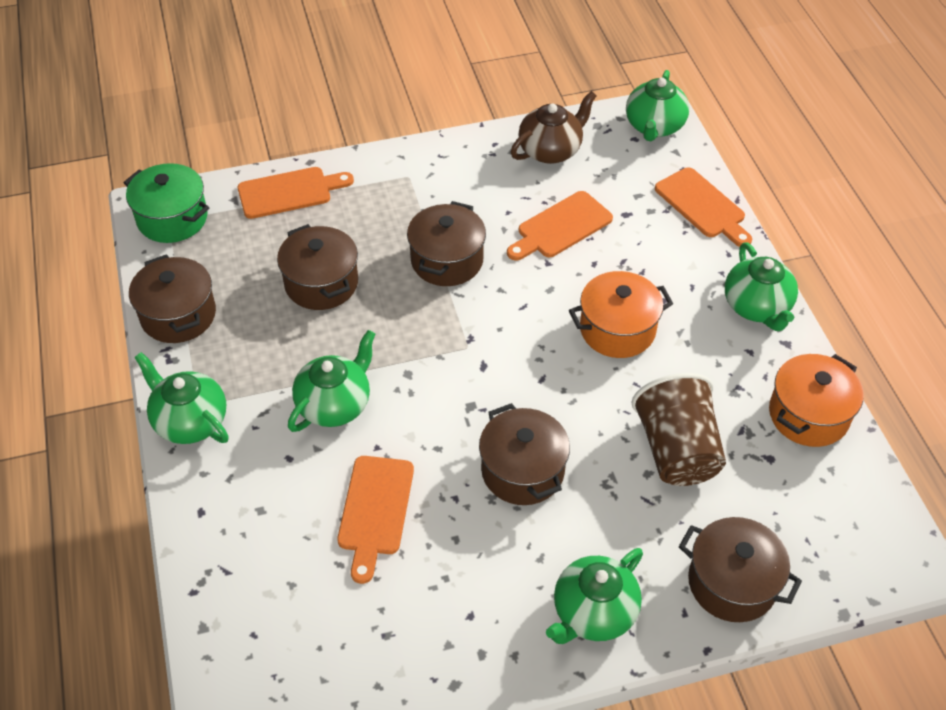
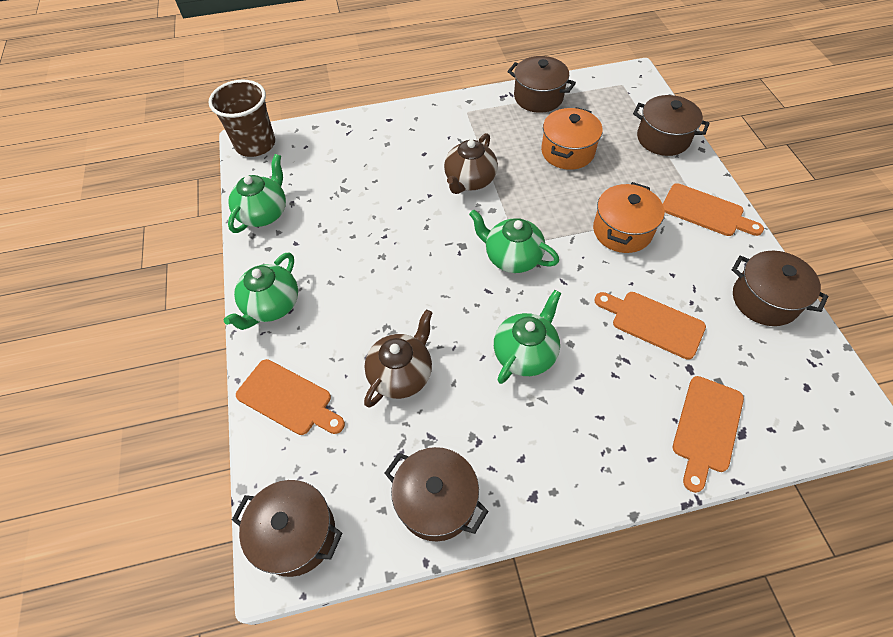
brown teapot: [511,91,597,164] = 1 -> [364,310,433,407] [444,133,498,194] = 2
green pot: [124,163,209,243] = 1 -> none = 0
green teapot: [134,352,229,444] [288,330,376,432] [546,548,643,644] [626,70,689,141] [725,242,798,331] = 5 -> [224,253,298,330] [228,154,286,233] [469,210,559,273] [494,290,561,384] = 4

